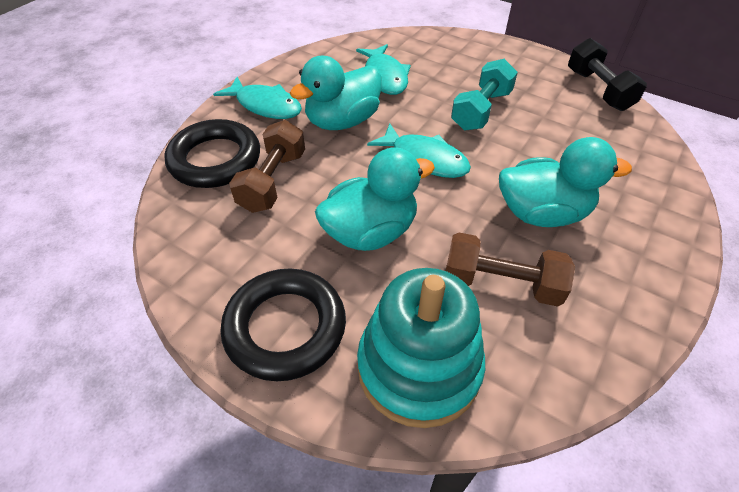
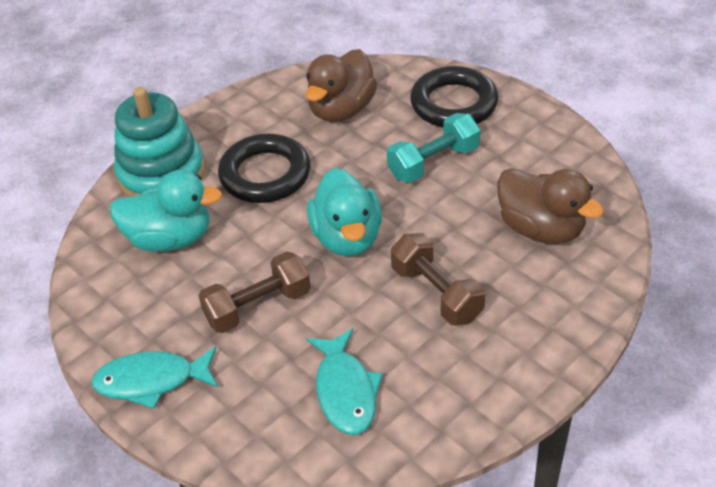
black dumbbell: [568,38,647,111] = 1 -> none = 0
brown duck: none = 0 -> [305,49,378,122] [497,168,604,244] = 2
turquoise duck: [290,56,382,130] [315,147,435,251] [499,137,632,227] = 3 -> [110,170,222,252] [307,168,382,256] = 2
turquoise fish: [213,77,302,119] [356,44,411,95] [367,123,471,178] = 3 -> [91,347,218,409] [306,328,383,435] = 2

